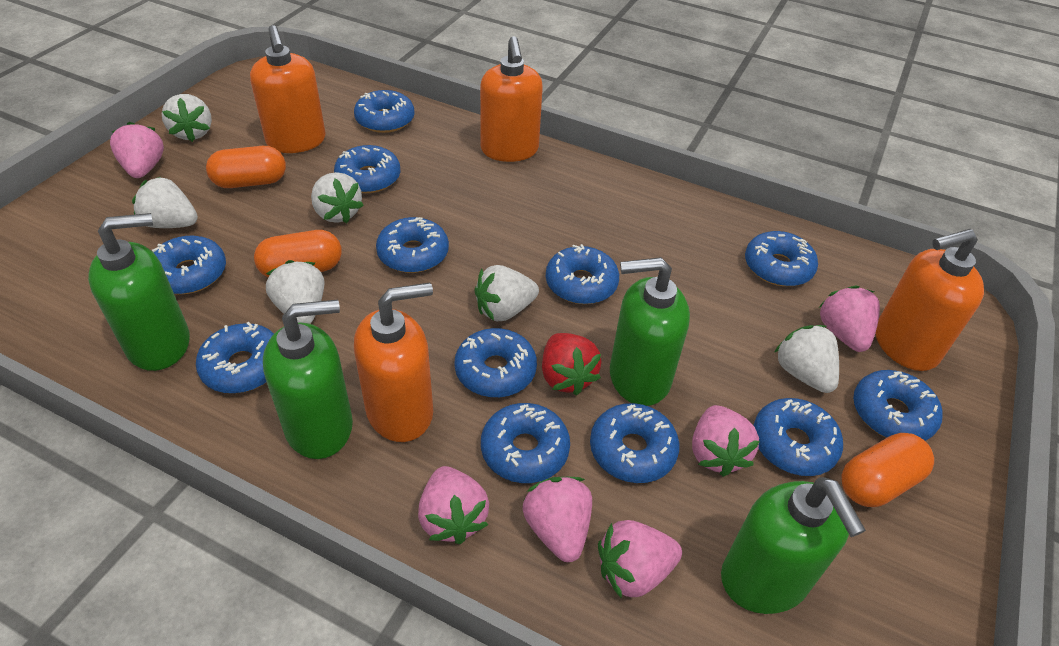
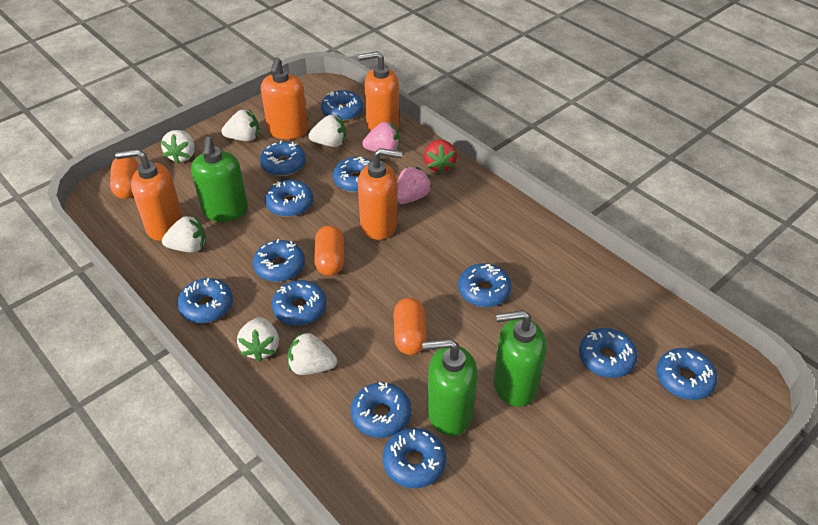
green soap dispenser: [88,213,190,371] [263,300,353,459] [610,257,690,406] [721,477,866,614] = 4 -> [191,137,248,222] [422,339,477,436] [493,310,547,407] = 3
pink strawberry: [110,122,164,178] [418,466,489,544] [522,477,592,562] [598,520,682,599] [692,405,760,477] [818,286,880,352] = 6 -> [362,121,400,152] [397,166,432,204] = 2

